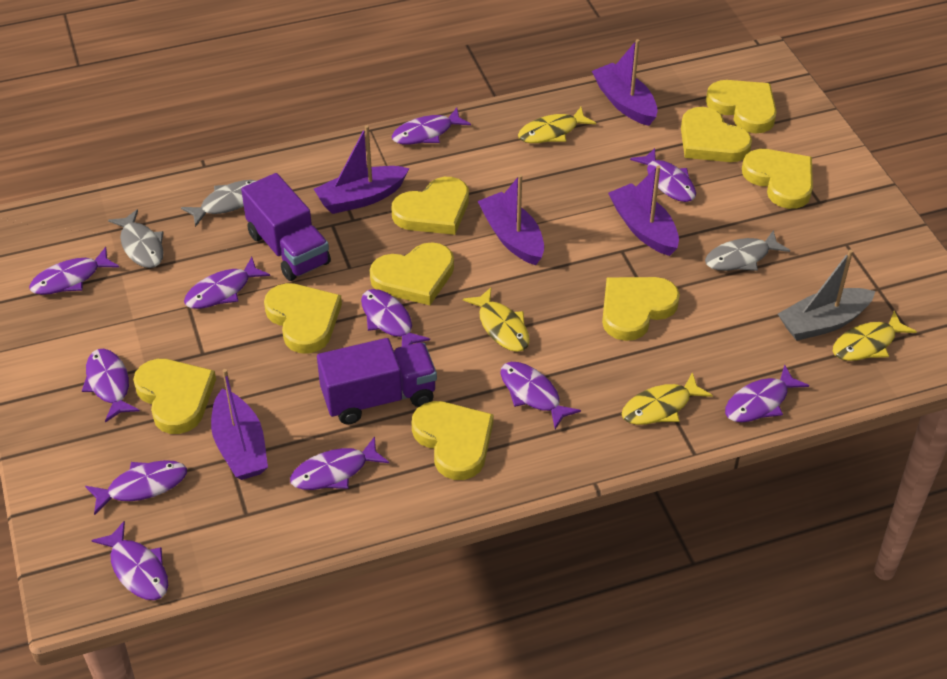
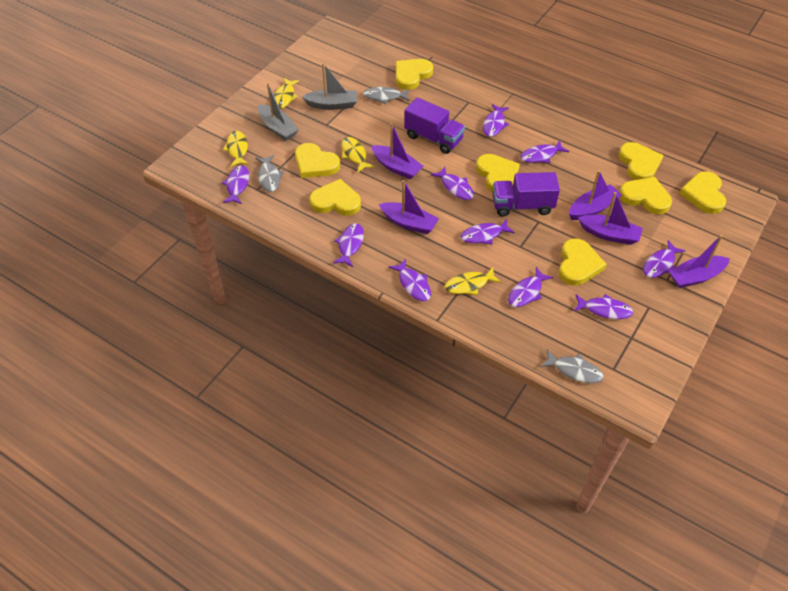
grey boat: [778,249,875,341] = 1 -> [258,83,299,141] [302,63,357,110] = 2
purple fish: [29,247,119,295] [82,349,140,422] [85,460,187,515] [91,521,168,600] [184,257,270,309] [290,436,389,490] [361,289,430,346] [391,108,471,145] [500,362,581,429] [630,148,696,202] [725,365,809,422] = 11 -> [222,165,249,204] [333,223,364,267] [388,259,431,301] [431,167,474,200] [461,219,515,244] [483,104,509,137] [508,267,553,307] [520,140,569,163] [574,294,633,319] [643,240,686,278] = 10
yellow heart: [133,359,216,434] [264,283,342,354] [370,242,454,305] [392,177,469,235] [411,401,493,480] [602,277,680,341] [681,107,752,162] [706,80,777,133] [742,149,813,209] = 9 -> [295,143,340,178] [309,179,361,216] [396,59,433,90] [476,154,520,192] [559,238,607,286] [618,142,664,180] [620,177,672,214] [679,171,726,214] = 8

